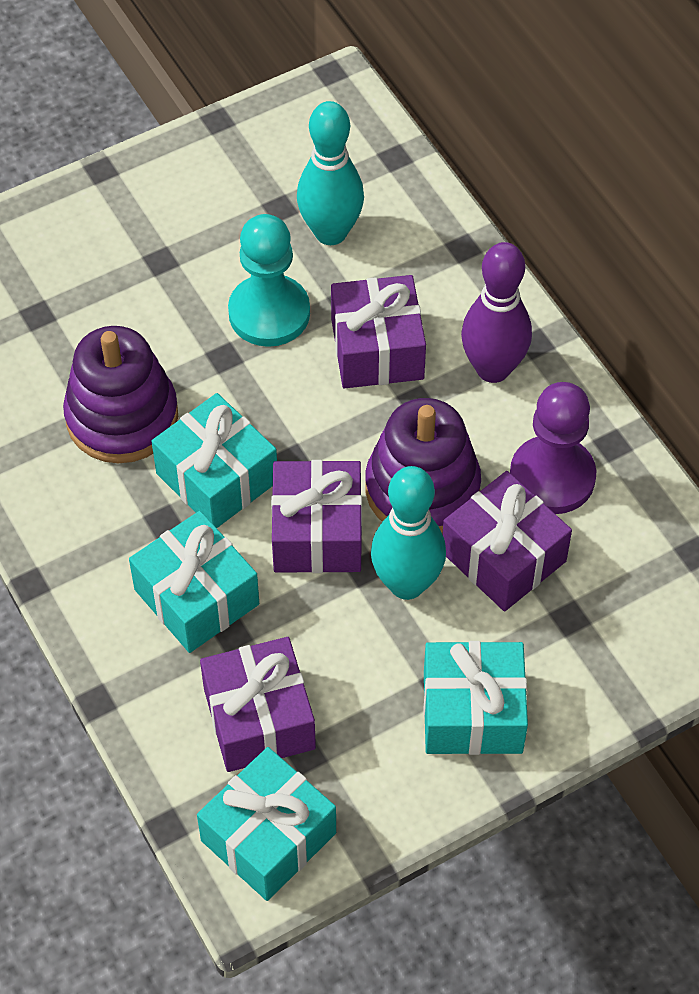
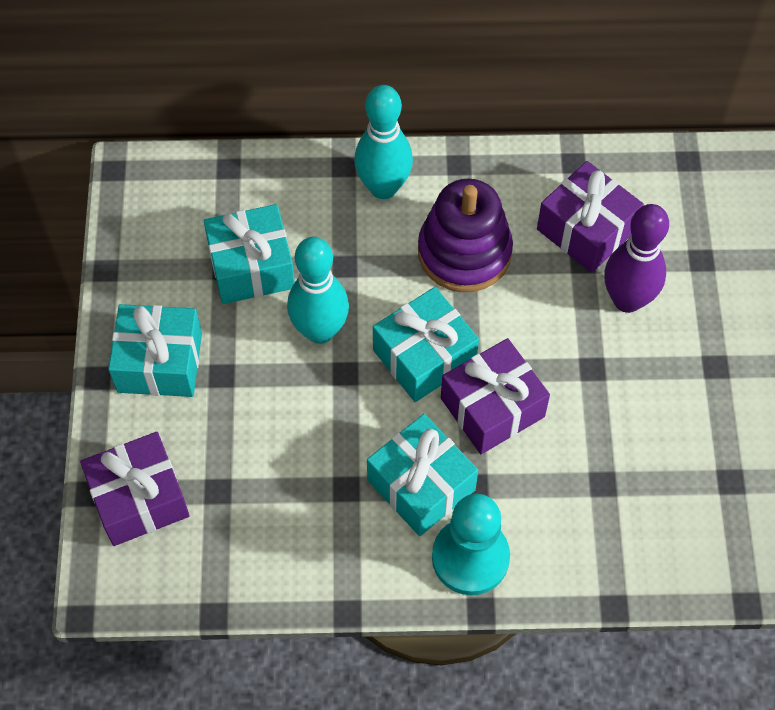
purple gift: [200,637,316,772] [271,460,362,573] [331,275,426,389] [442,471,572,611] = 4 -> [80,432,189,546] [441,338,550,454] [537,161,644,273] = 3
purple pawn: [510,382,596,514] = 1 -> none = 0
purple stacking toy: [63,326,178,463] [365,398,481,534] = 2 -> [418,179,513,292] = 1

